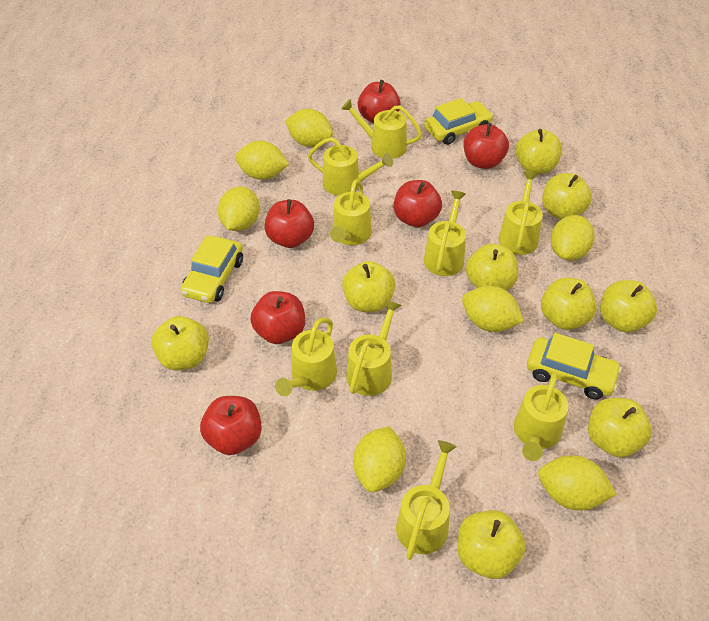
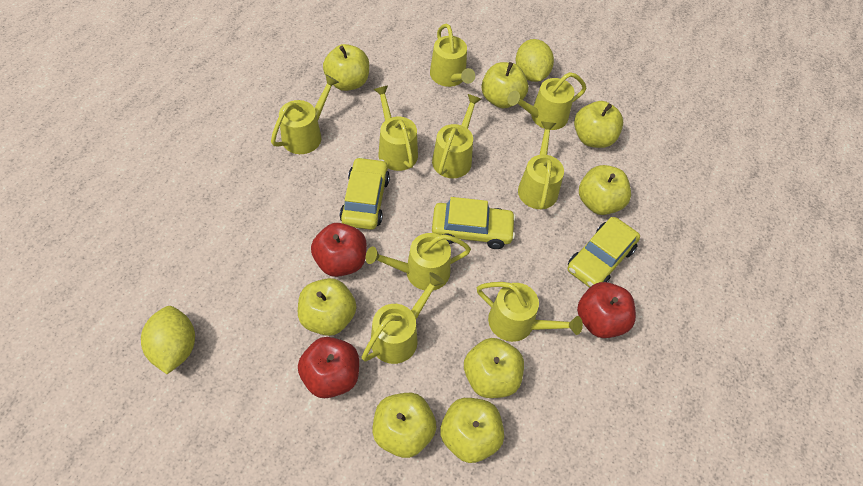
red apple: [200,396,262,455] [250,291,305,344] [264,199,314,248] [358,80,401,124] [394,180,442,227] [463,123,509,169] = 6 -> [298,337,359,398] [311,223,367,277] [577,282,636,338] = 3
yellow apple: [151,316,209,371] [342,261,395,312] [458,510,526,579] [466,244,518,291] [516,129,562,174] [541,277,597,330] [542,173,592,219] [588,398,652,457] [600,280,657,333] = 9 -> [298,278,357,336] [323,44,369,91] [373,393,437,458] [440,398,504,463] [464,338,524,398] [481,62,528,108] [574,101,623,148] [579,165,631,215] = 8
yellow lemon: [218,187,260,231] [235,141,289,180] [285,109,333,147] [353,426,406,492] [462,286,524,332] [538,455,616,511] [551,215,595,261] = 7 -> [141,306,195,374] [515,39,554,82] = 2

